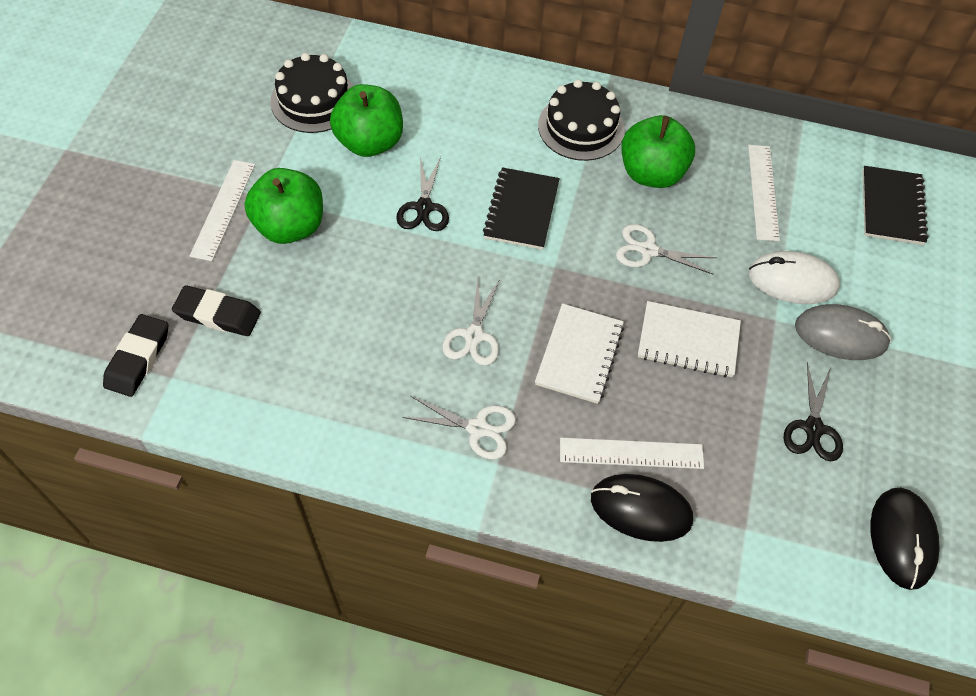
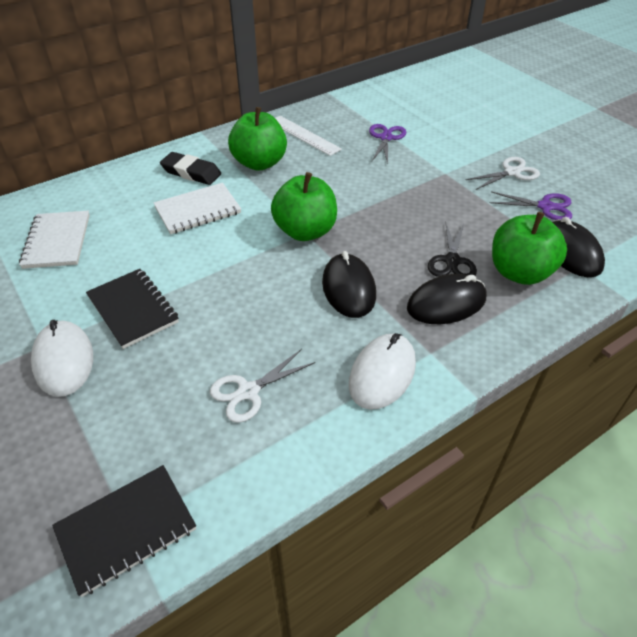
black cake: [270,53,353,133] [538,79,625,161] = 2 -> none = 0
black eraser: [103,314,168,397] [172,285,261,336] = 2 -> [160,152,221,185] = 1
black mouse: [591,474,693,542] [870,488,939,590] = 2 -> [322,251,376,318] [407,274,486,324] [552,217,605,277] = 3
black scissors: [396,157,449,231] [783,362,843,461] = 2 -> [428,222,477,277] = 1
grey mouse: [795,304,891,360] = 1 -> none = 0
purple scissors: none = 0 -> [369,124,406,164] [490,191,572,220] = 2
white mouse: [748,251,840,304] = 1 -> [31,320,93,397] [349,333,416,410] = 2
white ruler: [190,160,255,261] [560,438,704,469] [748,145,780,241] = 3 -> [275,116,342,156] = 1
white scissors: [403,396,516,459] [442,278,500,366] [616,224,716,274] = 3 -> [210,349,315,422] [466,157,540,190] = 2

